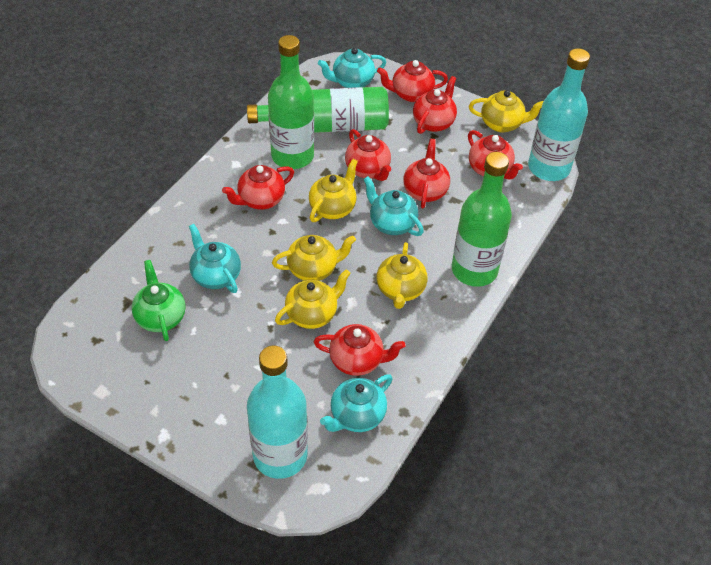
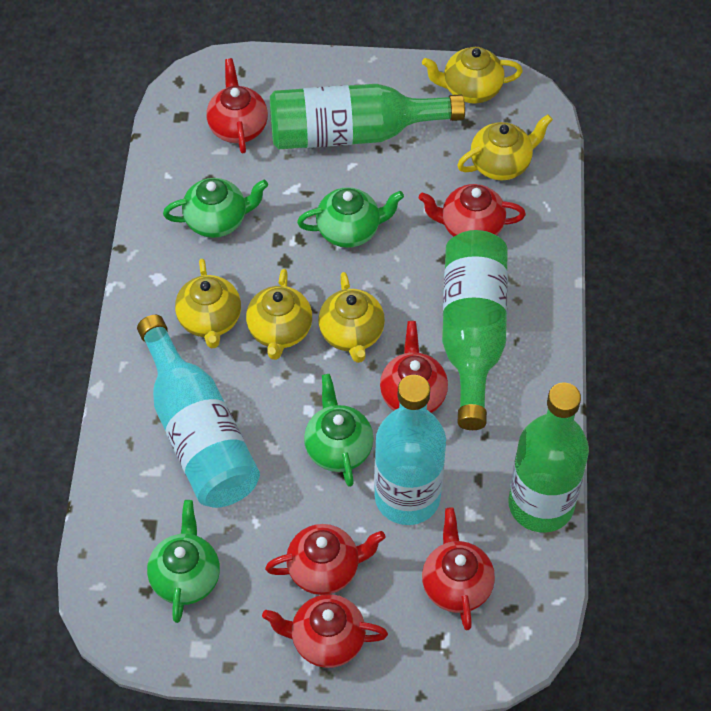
green teapot: [132,260,186,341] = 1 -> [147,500,220,623] [163,178,268,238] [297,187,404,248] [304,374,374,487] = 4
red teapot: [222,165,294,210] [314,324,406,376] [345,129,391,181] [377,60,448,102] [403,139,450,208] [413,76,457,134] [468,130,523,180] = 7 -> [207,58,268,153] [262,594,388,668] [265,524,385,595] [380,321,448,413] [419,184,526,237] [422,507,495,630] = 6
turquoise teapot: [189,224,241,293] [318,48,386,88] [320,374,392,432] [363,176,424,236] = 4 -> none = 0

